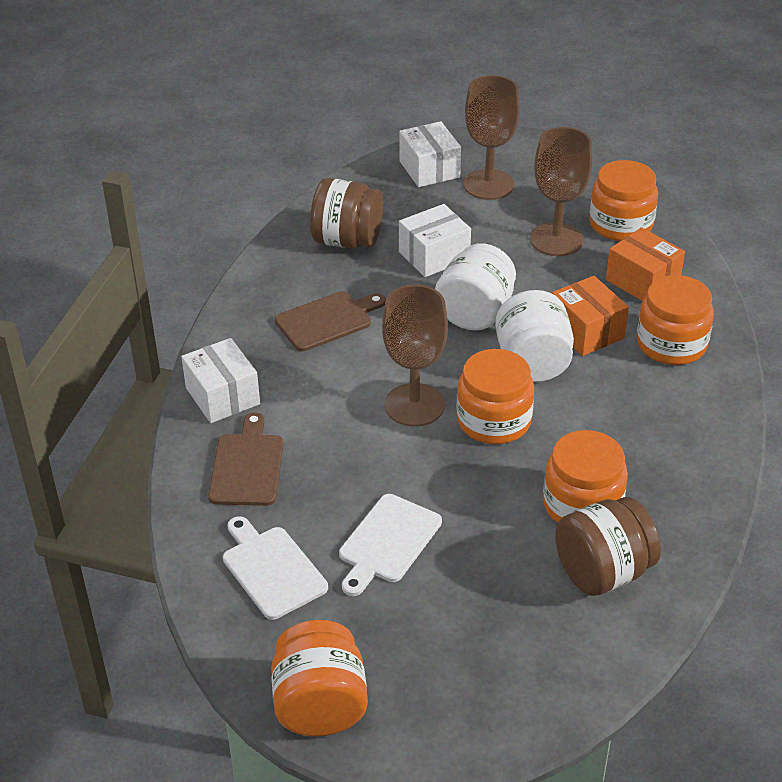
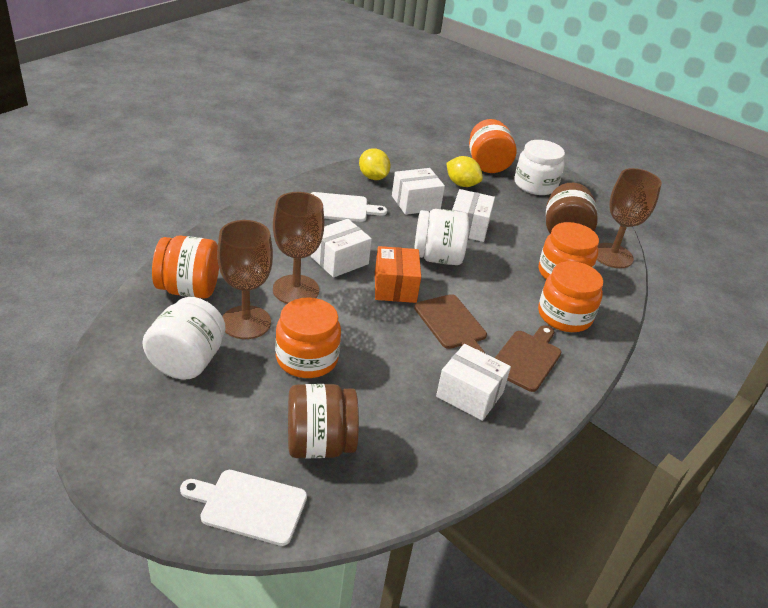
orange box: [552,276,629,356] [606,227,685,301] = 2 -> [375,246,421,303] = 1
white box: [181,338,260,423] [399,121,461,187] [399,204,471,277] = 3 -> [311,219,372,278] [392,168,445,215] [436,344,511,421] [452,189,495,242] = 4
white jar: [435,243,516,331] [495,290,574,382] = 2 -> [142,297,225,380] [414,209,469,265] [514,140,565,195] = 3
yellow lemon: none = 0 -> [359,148,391,180] [446,156,483,187] = 2

